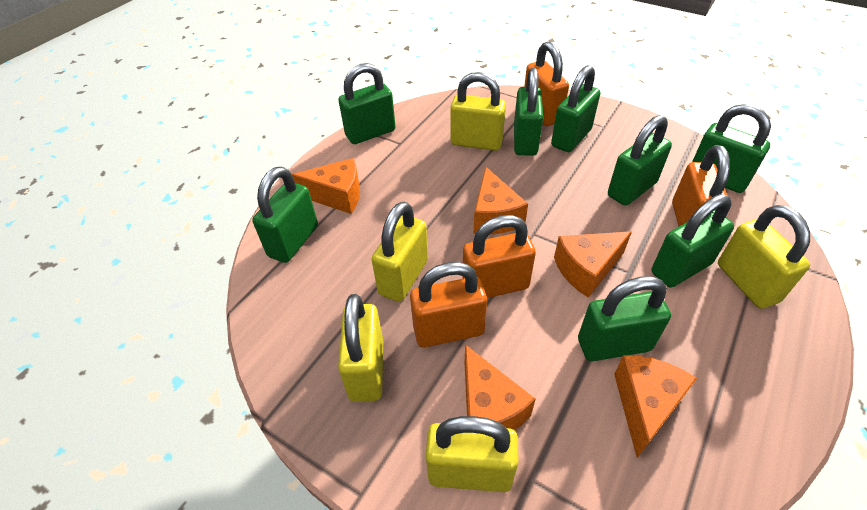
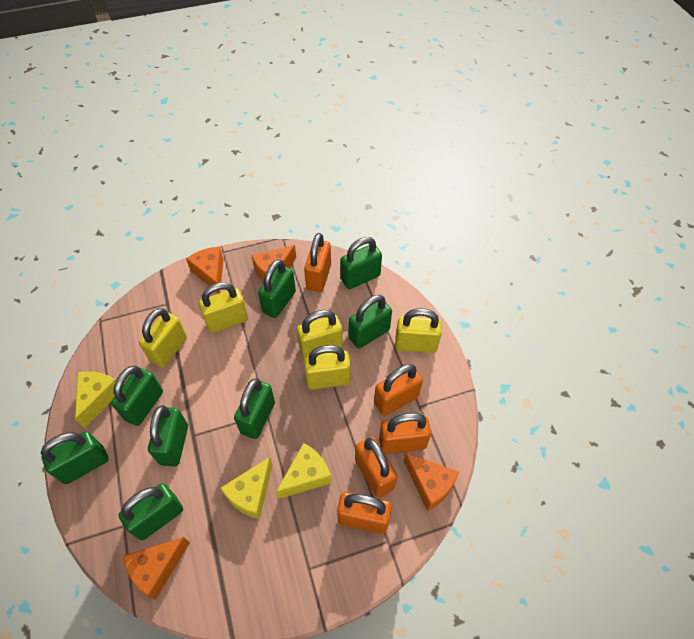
orange cheese: [292,158,360,214] [465,345,536,430] [474,167,528,234] [554,231,632,298] [614,355,697,458] = 5 -> [123,537,190,600] [186,247,223,293] [251,245,296,282] [404,453,459,511] = 4
orange padlock: [410,262,487,348] [462,215,536,298] [524,42,569,126] [672,145,730,226] = 4 -> [304,233,331,292] [337,492,392,534] [355,436,397,498] [374,364,423,416] [379,413,431,454] = 5
yellow cheese: none = 0 -> [75,371,116,428] [220,457,272,519] [276,443,332,499] = 3

